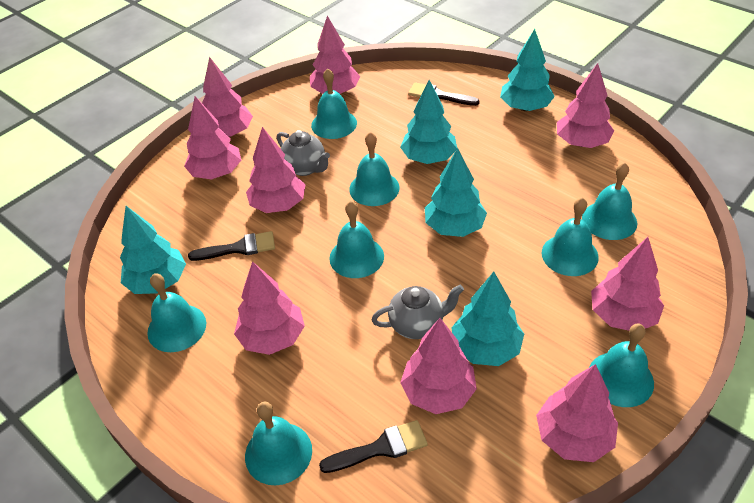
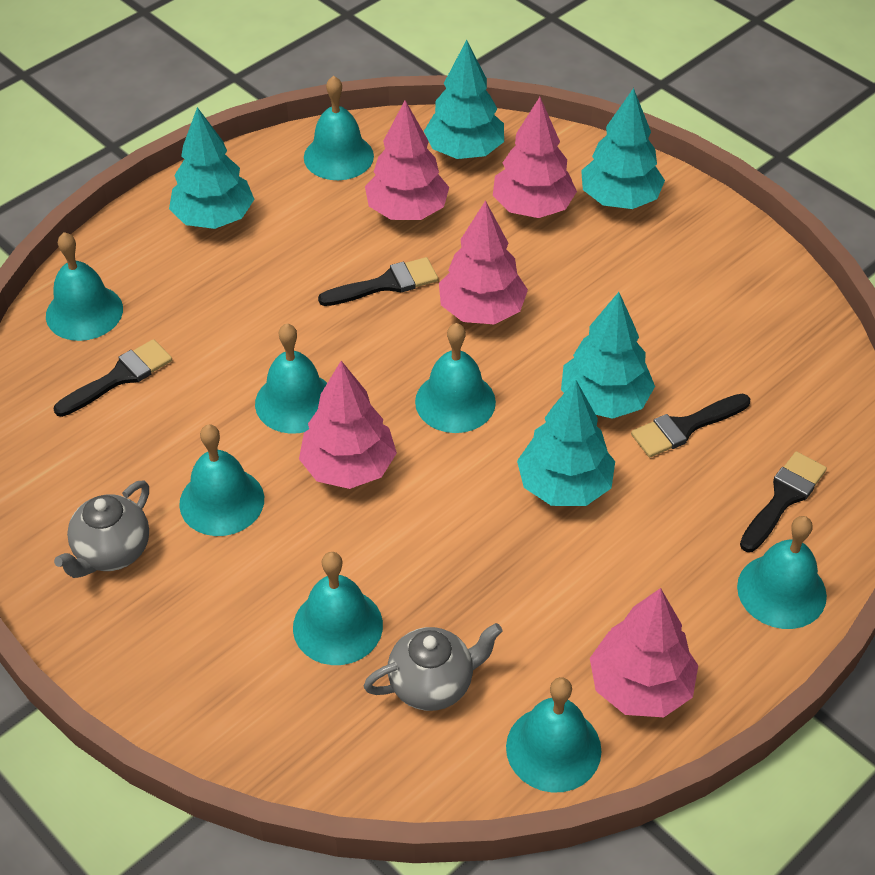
black brush: [188,231,275,261] [319,420,428,473] [408,82,480,106] = 3 -> [54,339,172,417] [318,257,438,306] [631,394,750,457] [740,451,827,552] = 4
pink tree: [184,96,241,179] [202,56,253,137] [234,261,305,355] [246,127,305,213] [310,16,360,94] [400,318,477,414] [536,364,618,462] [557,63,614,148] [591,237,664,331] = 9 -> [299,361,397,489] [365,100,449,220] [439,200,528,325] [493,97,577,218] [590,588,698,717] = 5

